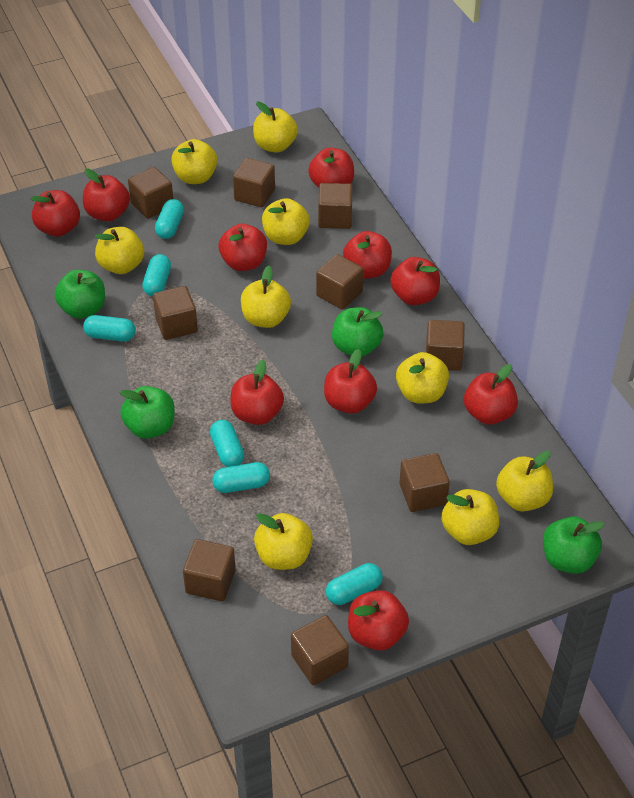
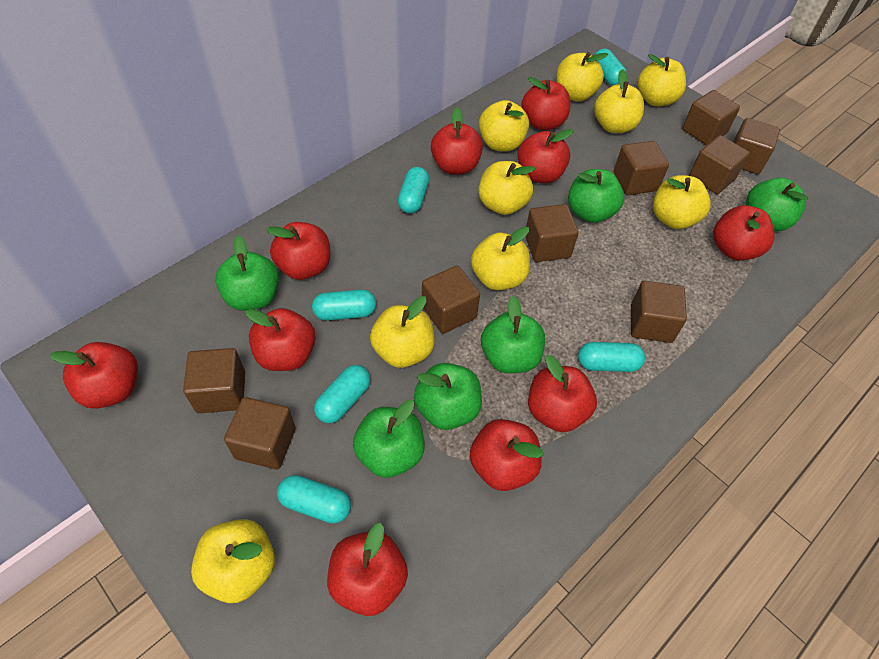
green apple: [54,270,105,318] [119,386,174,439] [332,307,383,357] [543,516,605,574] = 4 -> [215,235,279,311] [353,400,425,478] [414,363,482,430] [481,296,545,373] [568,169,624,223] [746,178,808,231] = 6

